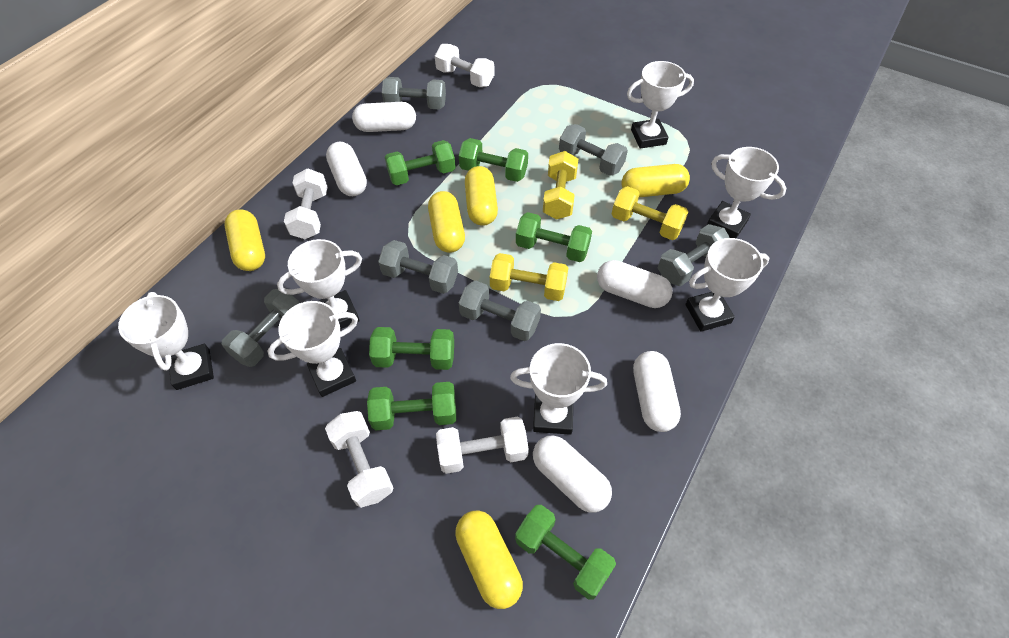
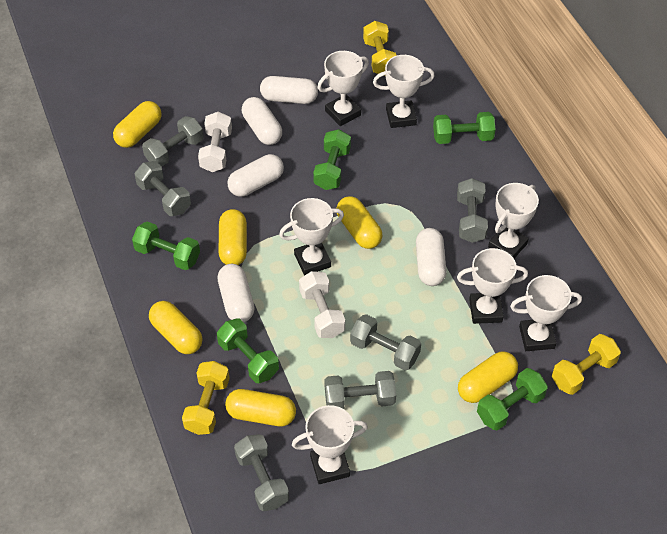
green dumbbell: [367,382,456,430] [369,327,454,370] [385,140,456,185] [459,138,528,182] [515,505,616,599] [516,212,592,262] = 6 -> [132,221,200,270] [217,318,279,383] [313,129,351,190] [433,112,496,144] [477,368,548,431] = 5
white dumbbell: [284,169,328,239] [325,411,393,508] [435,44,495,87] [436,416,529,474] = 4 -> [198,112,232,172] [299,271,345,338] = 2
yellow capsule: [225,209,265,271] [428,191,465,253] [455,510,523,609] [465,166,498,226] [621,164,690,197] = 5 -> [113,101,161,148] [149,301,202,354] [219,209,247,265] [225,389,296,426] [336,196,382,249] [458,351,518,403] = 6

